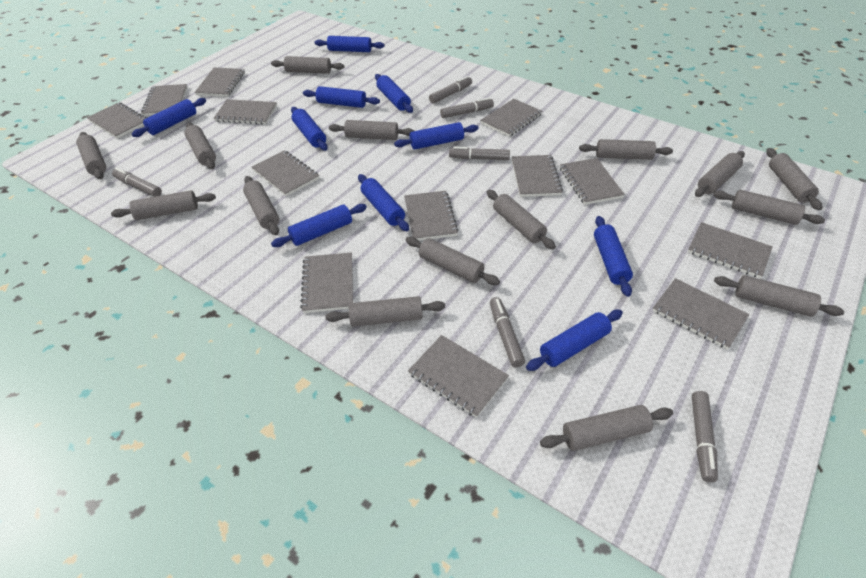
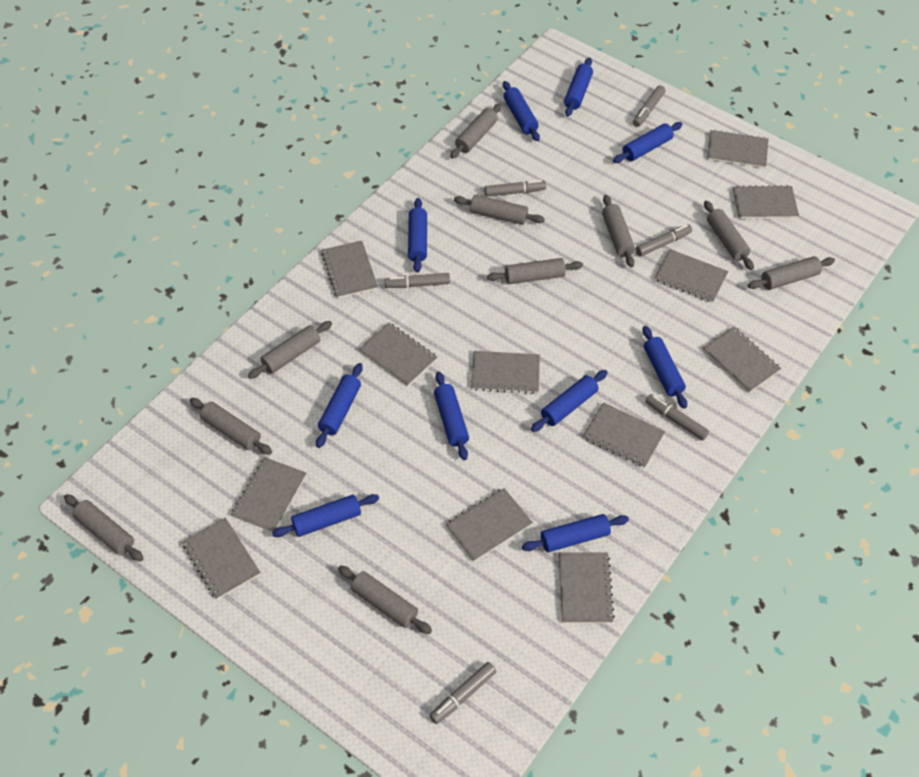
grey notebook: [87,102,147,139] [141,84,187,116] [195,68,245,97] [214,99,277,124] [252,150,319,196] [300,252,353,313] [404,191,459,241] [408,335,509,418] [480,99,542,137] [512,155,563,197] [560,158,625,205] [653,278,749,350] [688,222,773,278] = 13 -> [182,518,261,600] [231,457,306,532] [321,241,378,299] [359,322,437,386] [446,488,533,562] [471,351,540,394] [559,552,615,623] [583,402,665,468] [654,249,728,303] [703,326,781,393] [707,130,769,168] [732,185,799,219] = 12
grey rolling pin: [76,132,106,179] [111,191,216,220] [184,123,216,169] [243,176,280,235] [271,56,344,74] [325,296,445,327] [329,120,414,140] [406,237,500,285] [487,190,556,249] [540,405,673,451] [579,139,673,160] [695,151,745,197] [713,190,825,225] [714,275,844,317] [766,148,822,210] = 15 -> [64,494,144,561] [189,398,272,455] [248,321,332,379] [338,565,432,634] [450,103,502,159] [454,194,545,225] [487,258,583,284] [602,195,635,268] [704,201,754,270] [748,256,835,290] = 10

